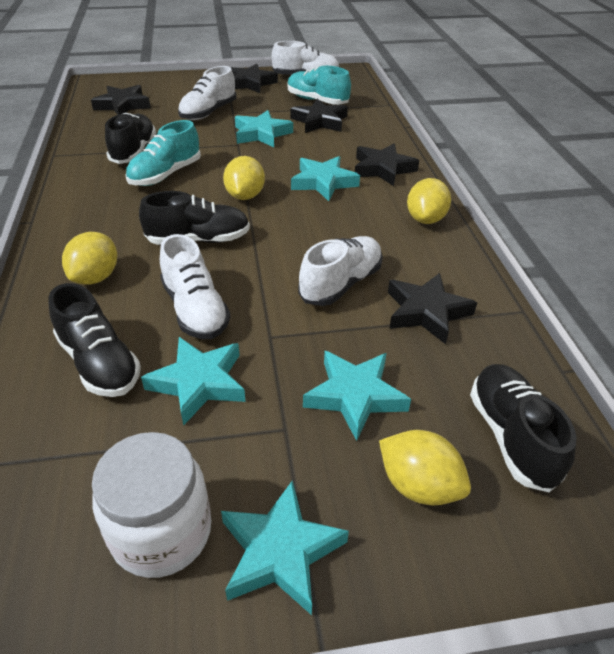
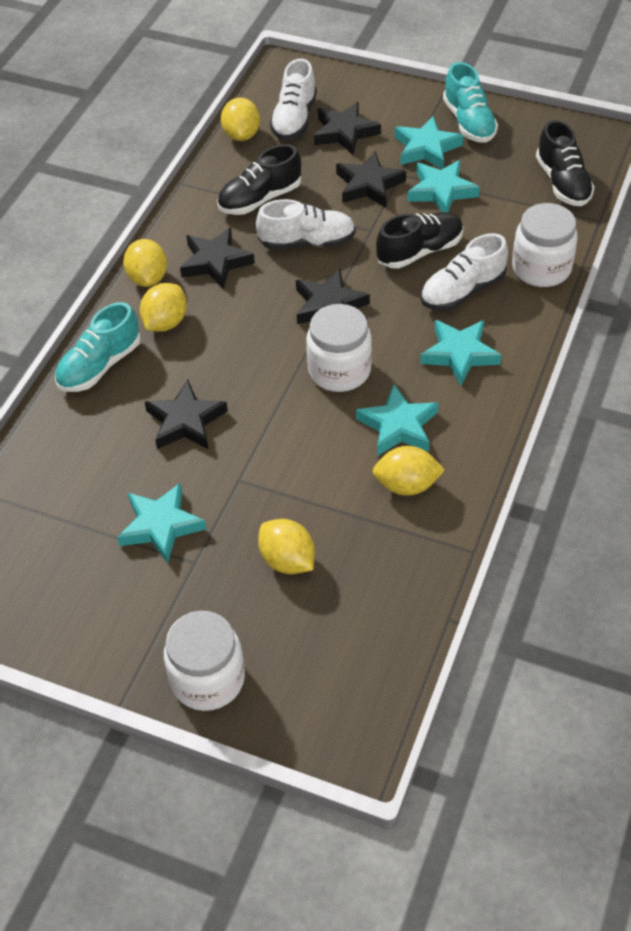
black shoe: [48,283,141,397] [105,113,156,164] [139,191,250,245] [470,364,577,493] = 4 -> [217,144,301,215] [376,212,464,269] [536,120,595,206] = 3
white jar: [92,432,212,578] = 1 -> [164,611,245,711] [306,304,372,392] [512,203,578,287] = 3
white shoe: [160,234,230,339] [178,66,236,120] [272,41,340,74] [298,236,383,306] = 4 -> [256,199,356,250] [270,59,317,140] [421,233,508,311] = 3
yellow lemon: [62,232,117,285] [223,156,265,200] [379,430,471,506] [407,178,451,224] = 4 -> [123,239,167,287] [140,283,187,332] [221,97,260,141] [258,519,315,574] [372,446,445,496] = 5

